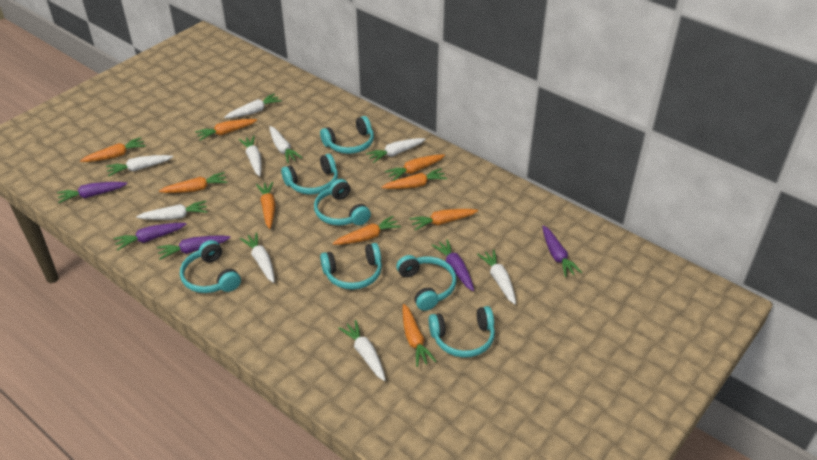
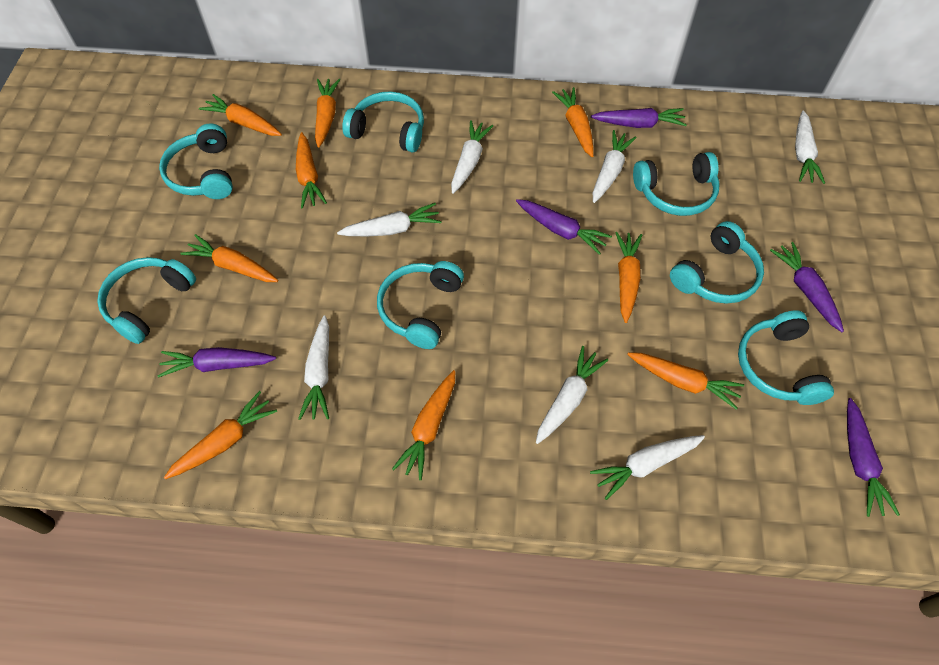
white carrot: [106,155,173,176] [136,201,208,220] [224,93,282,118] [239,136,262,176] [240,232,275,283] [270,126,302,163] [338,320,385,381] [366,138,426,163] [477,249,516,304] = 9 -> [298,315,329,420] [337,203,442,236] [451,120,493,194] [536,346,608,444] [590,435,705,500] [593,130,636,203] [795,111,825,184] = 7

